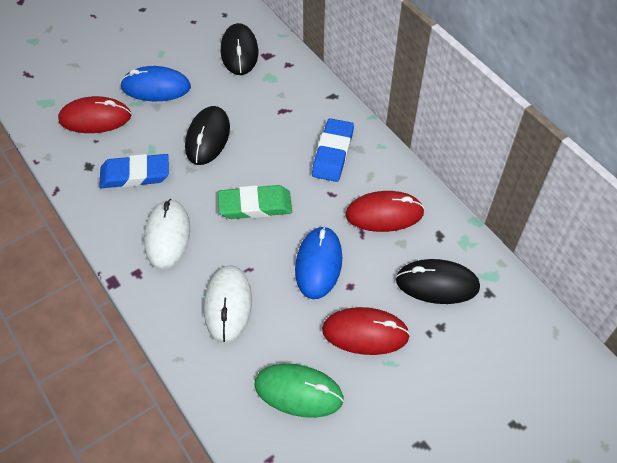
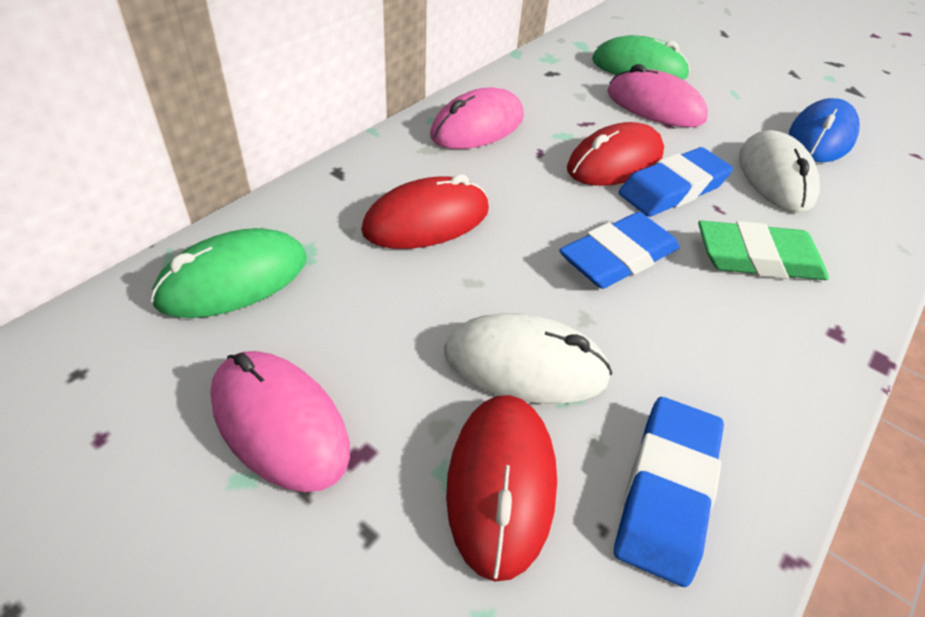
black mouse: [185,106,230,165] [221,23,258,75] [396,259,480,304] = 3 -> none = 0
blue eraser: [99,154,169,188] [312,118,354,182] = 2 -> [559,212,680,289] [614,397,724,587] [619,147,733,217] = 3
blue mouse: [120,66,191,101] [295,226,342,299] = 2 -> [789,98,860,162] = 1
green mouse: [254,364,344,418] = 1 -> [150,228,307,318] [592,35,690,80] = 2
pink mouse: none = 0 -> [210,351,350,492] [430,87,524,149] [607,64,708,127] = 3

